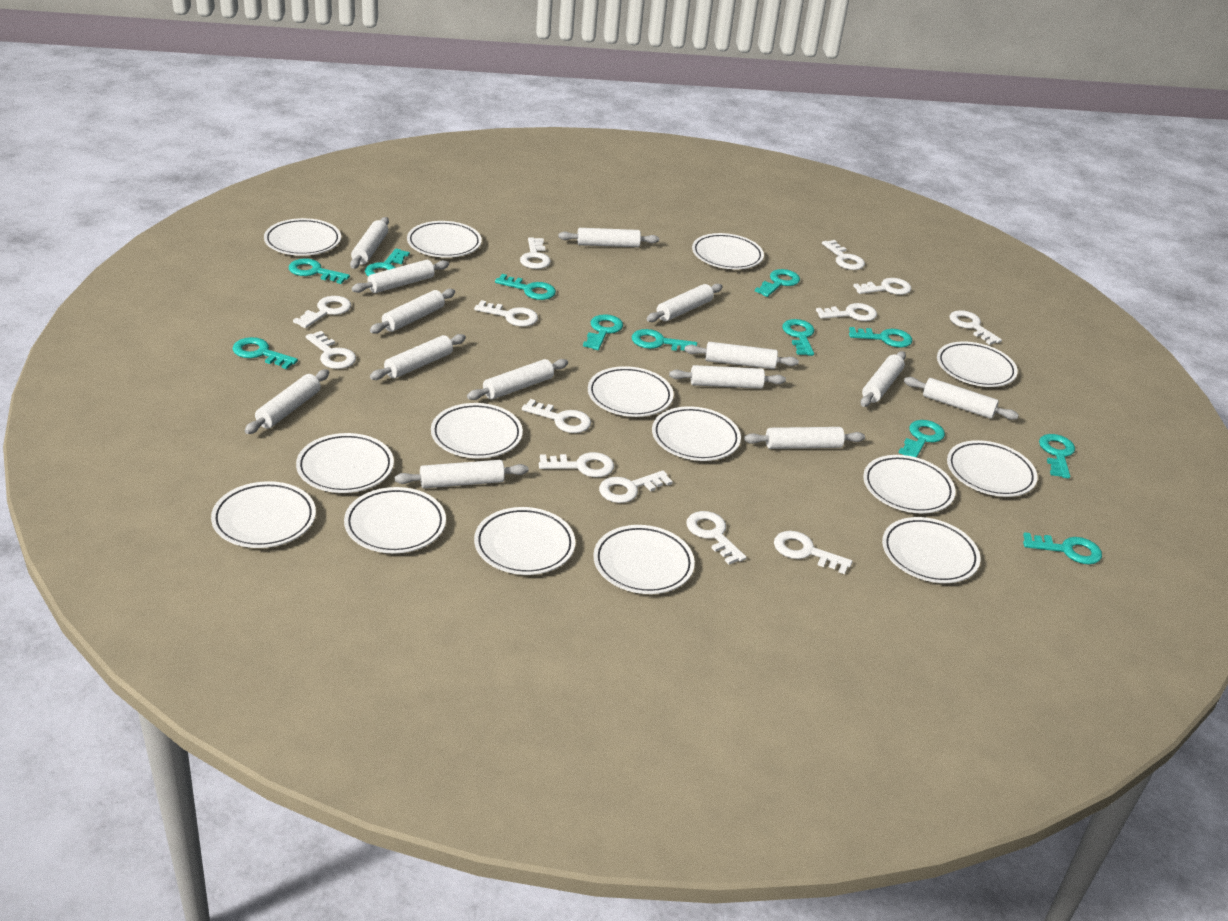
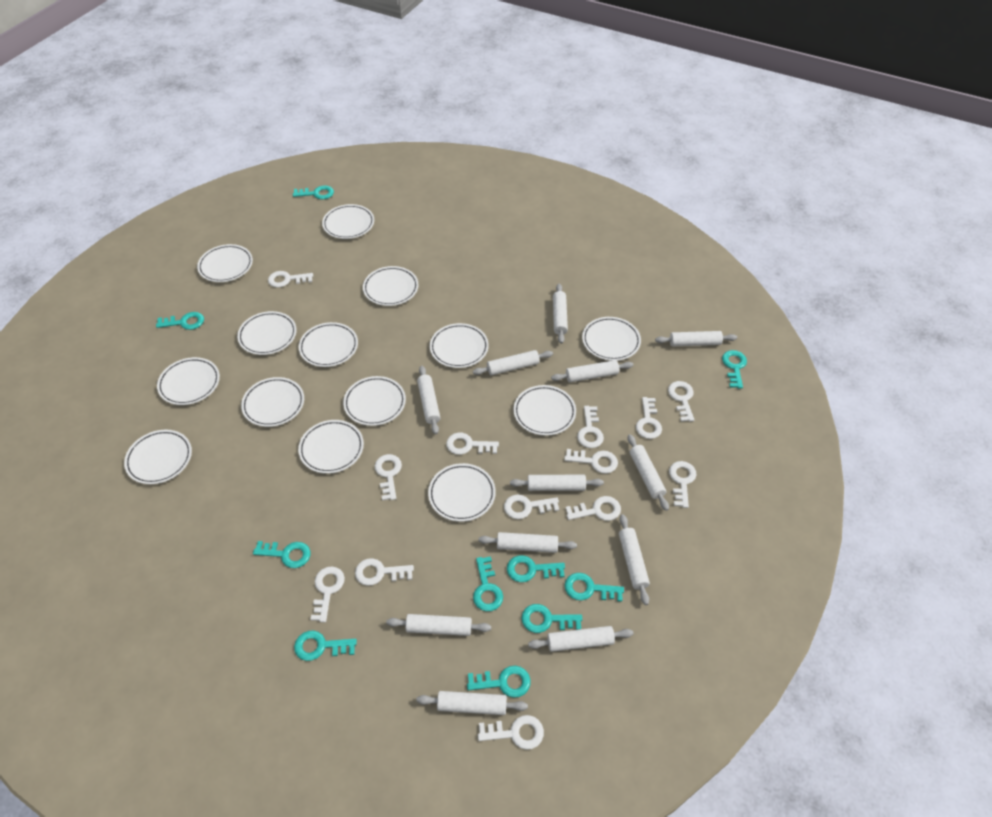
turquoise key: [232,337,298,369] [289,258,350,284] [365,248,410,276] [495,274,556,300] [583,314,623,350] [632,329,697,351] [755,269,800,297] [782,319,814,356] [849,327,912,348] [899,420,945,457] [1023,532,1102,565] [1039,434,1075,479] = 12 -> [156,312,204,330] [253,541,311,568] [293,185,334,199] [294,630,357,661] [467,666,531,698] [473,556,503,611] [507,555,565,582] [521,604,582,633] [565,573,624,602] [722,350,747,389] = 10
white plate: [211,481,316,548] [264,218,341,256] [296,433,394,493] [344,487,446,553] [407,221,482,258] [431,403,523,458] [474,507,575,575] [588,366,674,417] [593,525,695,594] [652,406,741,461] [692,233,764,269] [863,455,956,514] [882,517,980,583] [937,341,1018,387] [947,440,1038,497] = 15 -> [124,430,192,484] [157,357,220,405] [197,244,253,282] [237,311,297,355] [241,377,304,427] [298,420,364,474] [299,322,358,367] [322,204,374,239] [343,376,406,426] [363,266,418,306] [428,463,496,522] [430,323,489,368] [514,385,576,436] [582,317,641,361] = 14
white rolling pin: [245,369,329,434] [350,217,389,269] [351,260,449,293] [370,289,455,334] [370,334,466,380] [395,460,529,488] [467,359,568,400] [558,228,659,247] [647,284,723,322] [669,365,786,389] [684,342,799,369] [744,427,865,449] [860,351,906,407] [904,377,1019,420] = 14 -> [386,614,491,636] [416,691,528,715] [417,366,440,435] [473,350,553,375] [478,532,577,553] [510,475,604,491] [528,626,634,652] [551,360,633,383] [553,284,568,344] [619,514,650,605] [627,434,669,511] [655,331,737,346] = 12

